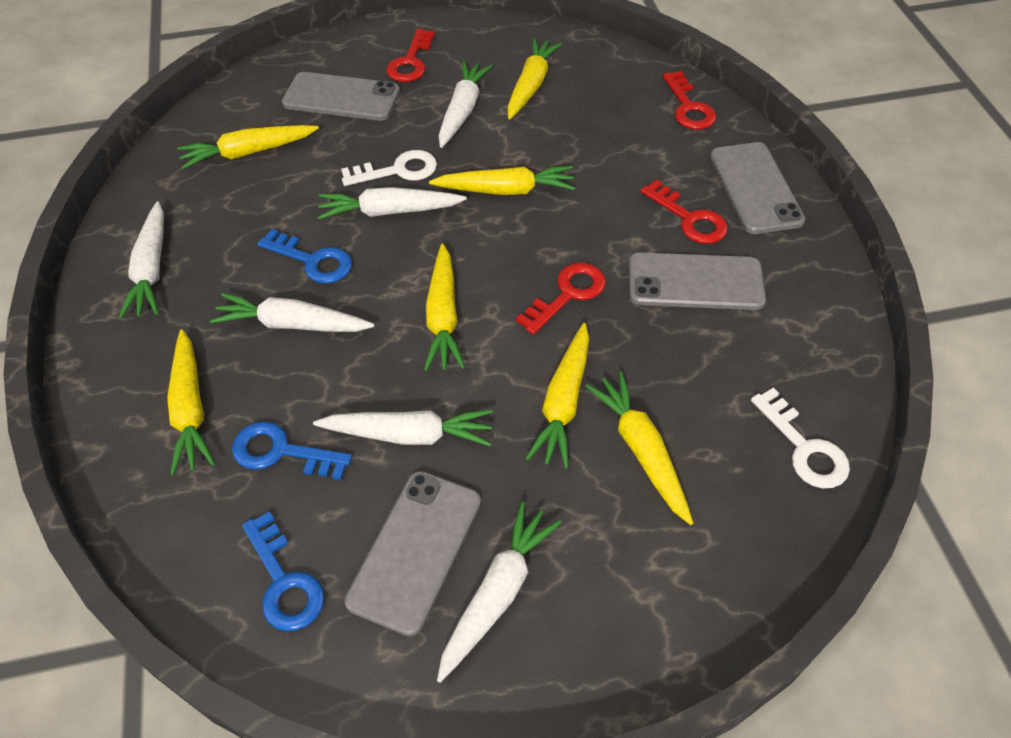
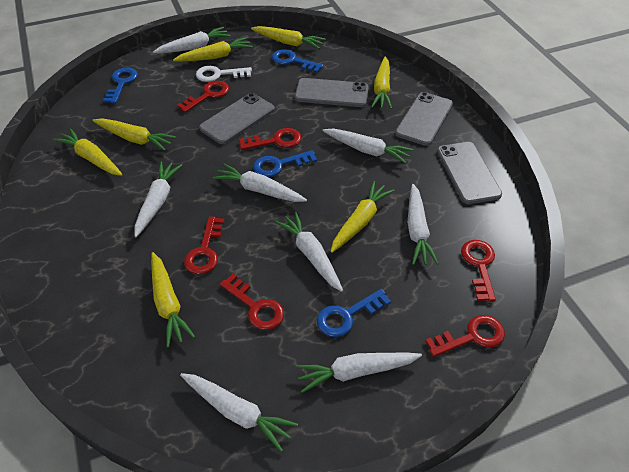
blue key: [232,421,352,480] [242,511,324,631] [257,229,352,284] = 3 -> [103,67,138,104] [253,150,317,177] [272,49,323,73] [317,289,391,337] = 4
red key: [386,29,435,82] [516,262,606,335] [640,180,728,244] [662,71,716,130] = 4 -> [177,81,229,113] [184,216,225,274] [220,274,284,330] [239,128,301,150] [425,315,505,357] [461,240,496,302] = 6
white carrot: [119,201,164,318] [210,293,374,332] [313,409,493,446] [318,187,467,220] [437,501,562,683] [438,61,492,148] = 6 -> [135,161,182,237] [153,27,230,53] [180,373,298,452] [212,163,307,202] [275,212,343,292] [296,353,422,393] [323,129,413,164] [407,184,439,265] = 8
white key: [341,150,437,186] [751,388,850,489] = 2 -> [196,66,252,82] = 1

